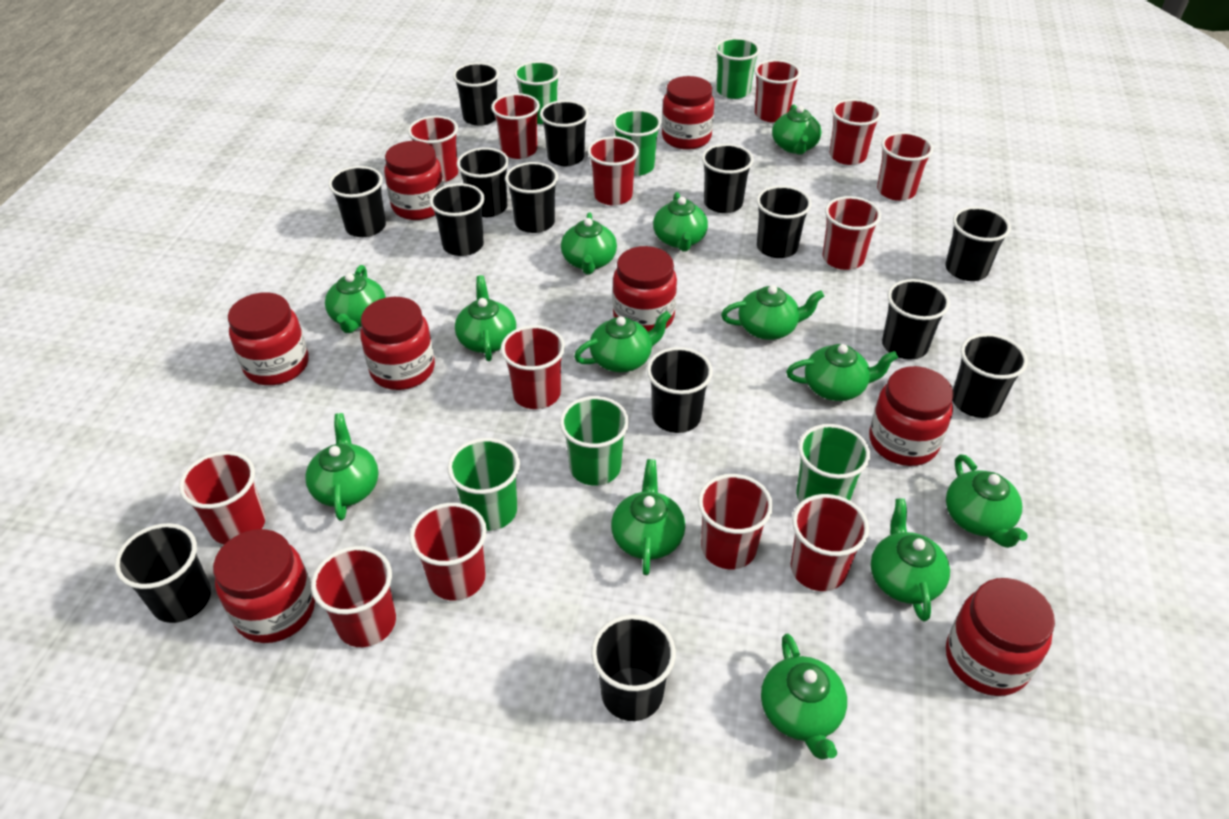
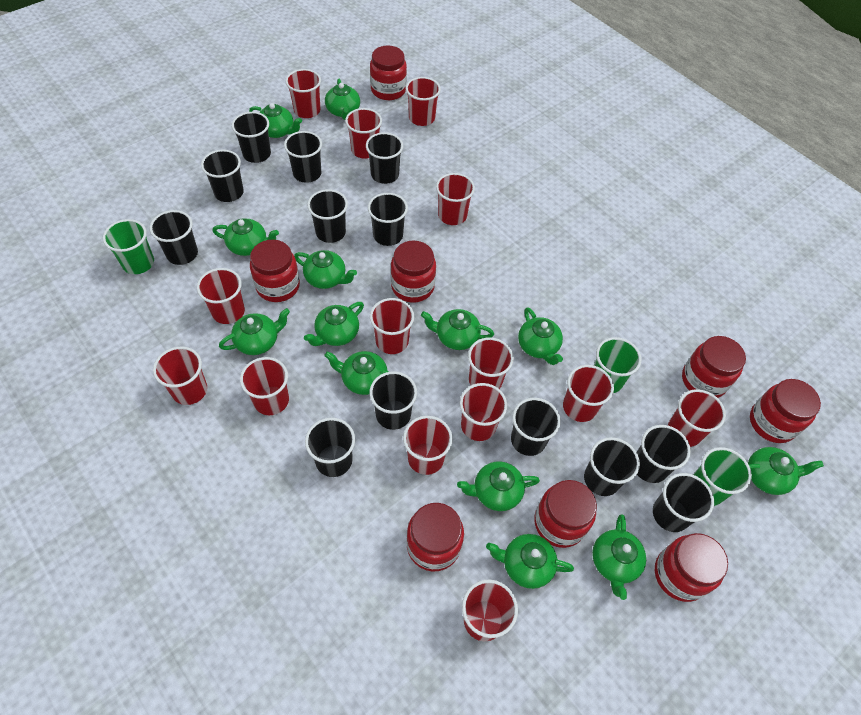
black cup: [115,523,211,623] [328,166,386,237] [430,183,484,256] [453,63,499,126] [457,147,509,217] [505,162,558,233] [540,100,589,166] [591,615,676,721] [647,347,713,433] [702,144,754,213] [756,185,812,258] [882,279,950,360] [946,207,1011,281] [952,333,1028,418] = 14 -> [150,210,198,265] [201,150,244,202] [232,112,271,163] [284,131,322,183] [305,418,355,477] [307,189,348,243] [366,132,403,184] [368,193,408,246] [369,372,417,430] [511,398,561,456] [584,437,640,496] [637,425,691,483] [653,473,714,532] = 13
green cup: [447,438,520,531] [514,61,560,124] [560,396,629,486] [612,109,661,176] [715,38,760,99] [796,424,870,502] = 6 -> [103,219,154,274] [594,337,642,393] [693,447,752,506] = 3
red cup: [179,451,266,545] [311,546,396,647] [408,116,458,182] [409,503,487,601] [491,93,540,159] [501,325,565,409] [587,136,639,206] [698,474,773,569] [754,60,801,123] [791,494,869,591] [822,196,881,270] [830,99,881,165] [877,132,934,201] = 13 -> [153,347,207,405] [197,268,245,324] [240,357,289,415] [286,69,321,118] [345,108,382,158] [370,298,414,354] [403,416,453,475] [406,77,441,126] [436,173,475,225] [460,383,507,441] [462,579,518,641] [468,337,514,389] [563,365,614,422] [668,389,726,447] = 14

